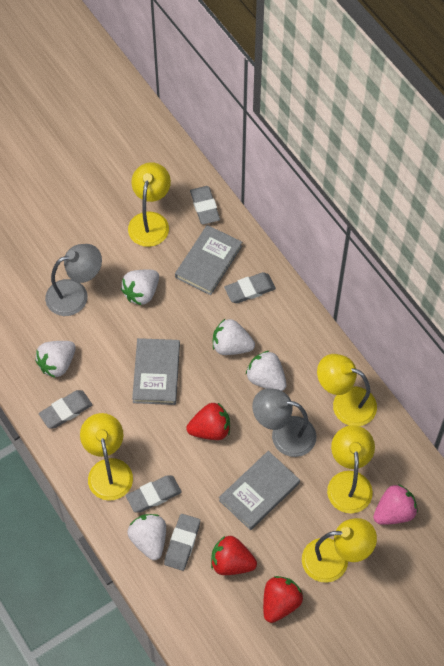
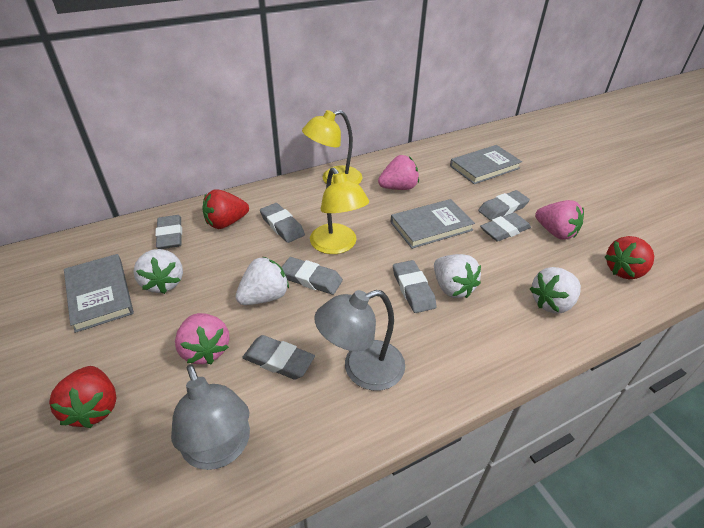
grey eraser: [39,390,92,428] [126,475,182,513] [164,514,200,571] [190,186,220,225] [224,272,276,303] = 5 -> [155,215,182,249] [242,335,315,379] [260,203,305,243] [281,257,343,295] [393,260,437,313] [478,190,530,221] [480,213,531,242] = 7
pink strawberry: [373,484,418,525] = 1 -> [175,313,229,364] [378,155,419,190] [535,200,584,240] = 3
white strawberry: [35,341,76,378] [121,269,159,305] [127,514,166,560] [213,319,255,355] [246,351,286,391] = 5 -> [134,249,183,294] [236,257,289,305] [434,254,481,298] [530,267,581,314] = 4
yellow lamp: [80,413,133,501] [128,162,171,247] [302,518,377,583] [317,354,377,426] [327,425,375,513] = 5 -> [302,110,363,184] [310,168,369,254] = 2

